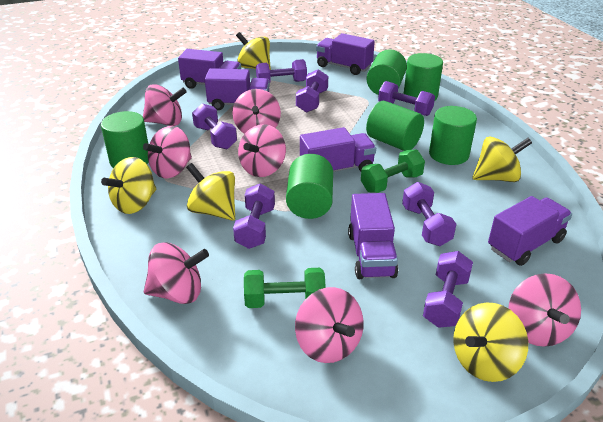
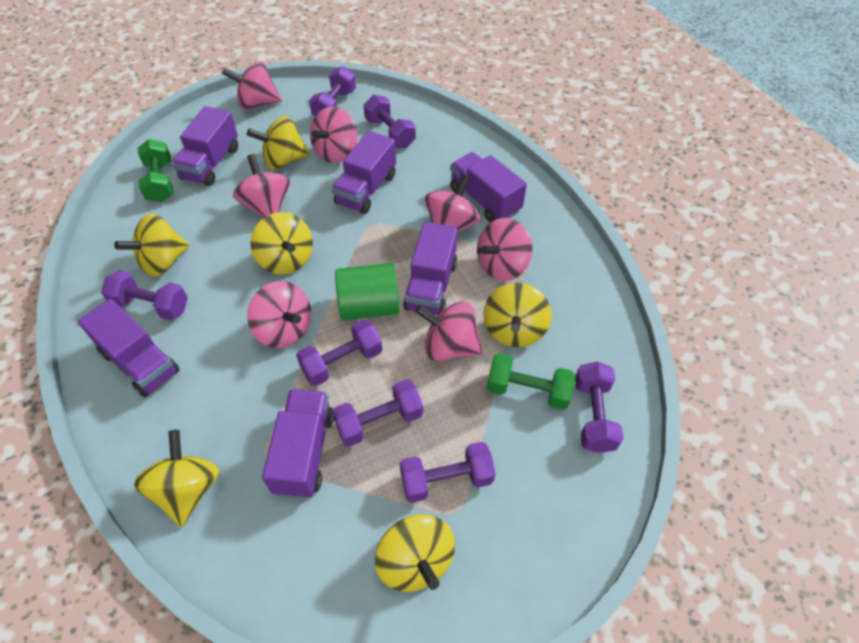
green cylinder: [101,111,149,168] [286,154,333,219] [366,49,407,95] [366,101,424,151] [404,53,443,100] [429,106,477,165] = 6 -> [335,263,400,321] = 1
yellow spinning top: [101,157,156,214] [186,163,235,221] [236,32,271,70] [453,302,528,382] [472,137,532,182] = 5 -> [114,214,189,277] [134,430,219,527] [247,116,310,170] [251,212,313,275] [375,514,455,592] [483,283,552,347] = 6

